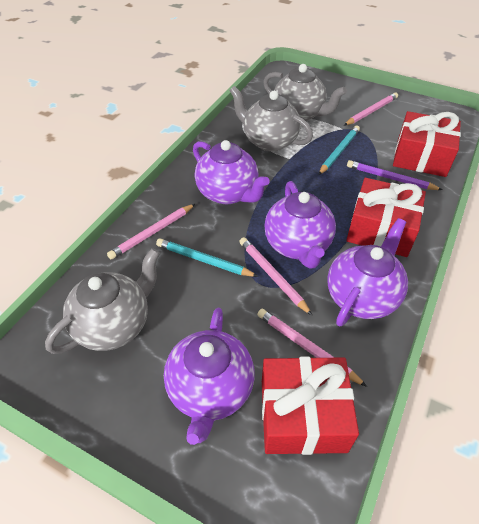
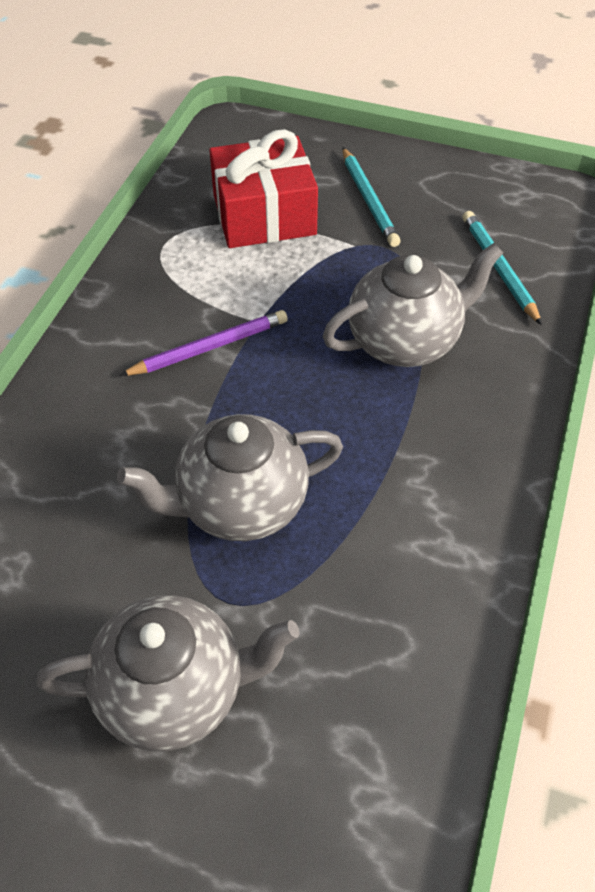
pink pencil: [107,204,195,259] [239,237,313,316] [257,309,367,387] [344,92,398,126] = 4 -> none = 0
purple teapot: [164,308,255,445] [193,140,270,204] [264,181,336,269] [327,218,408,326] = 4 -> none = 0
red gift: [262,357,359,455] [346,178,426,257] [393,111,461,177] = 3 -> [209,129,318,248] = 1

